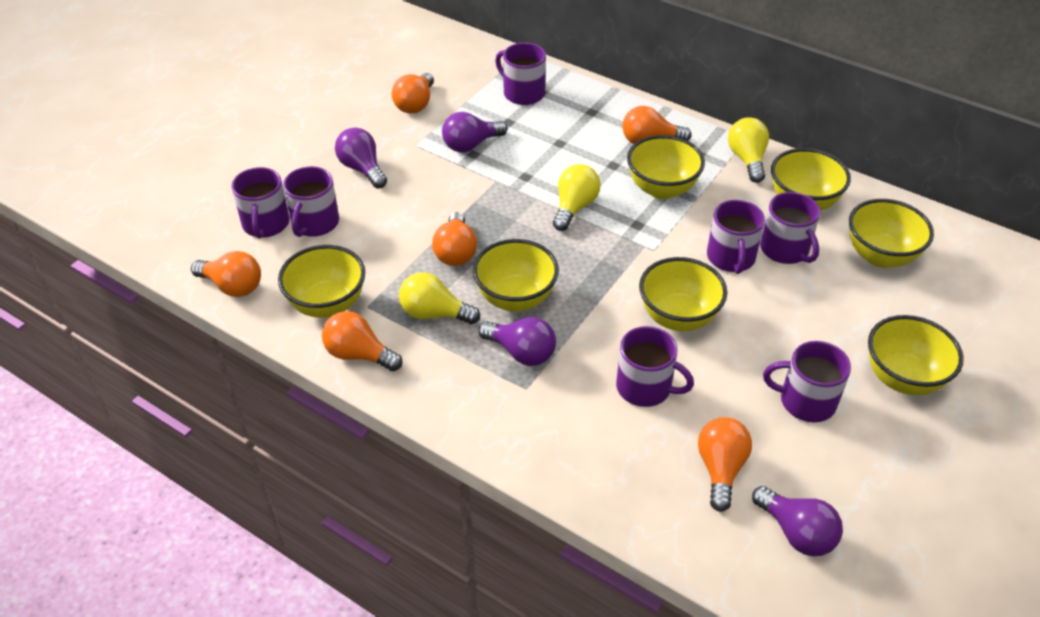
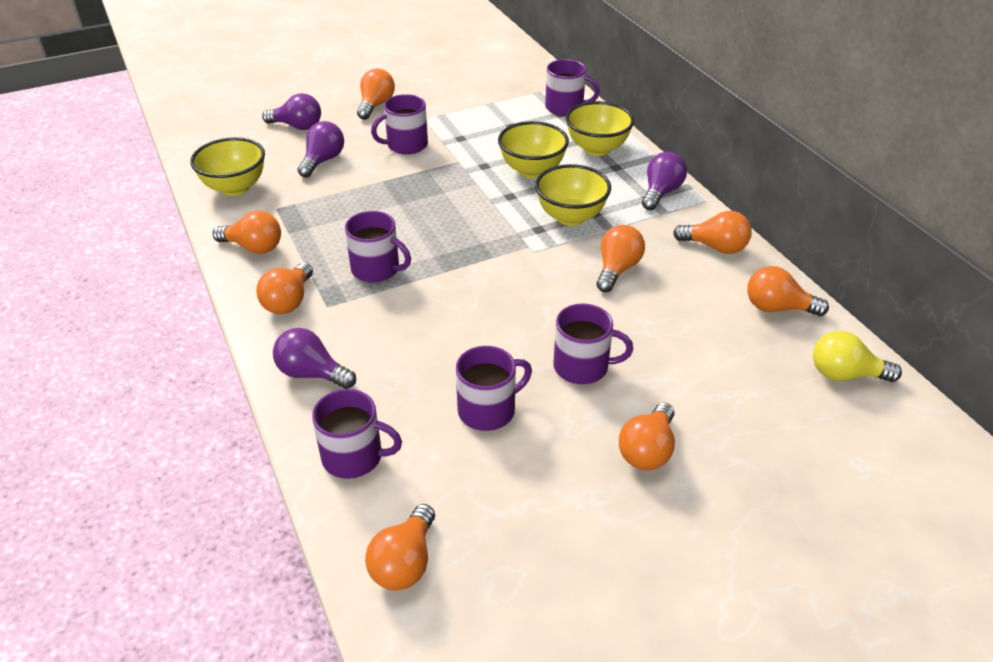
orange light bulb: [191,251,261,297] [322,311,402,371] [392,73,434,114] [432,212,477,266] [622,106,691,144] [698,417,752,512] = 6 -> [213,211,281,254] [256,263,313,314] [357,68,395,120] [365,504,435,590] [596,225,645,292] [619,403,675,470] [673,211,752,254] [747,266,829,316] = 8
purple mug: [232,167,290,239] [283,166,339,237] [495,43,546,105] [616,326,694,407] [707,200,765,274] [760,192,820,264] [763,341,851,422] = 7 -> [312,389,402,479] [345,211,411,283] [371,94,428,154] [456,346,532,431] [545,59,600,116] [554,304,633,384] = 6
yellow bowl: [278,245,365,318] [473,239,559,311] [627,135,705,199] [639,257,727,331] [771,148,851,211] [849,199,934,268] [868,315,964,395] = 7 -> [190,137,265,196] [498,121,569,178] [535,164,611,226] [566,101,634,156] = 4
yellow light bulb: [399,272,480,324] [553,164,600,231] [728,117,769,183] = 3 -> [813,331,902,382] = 1

